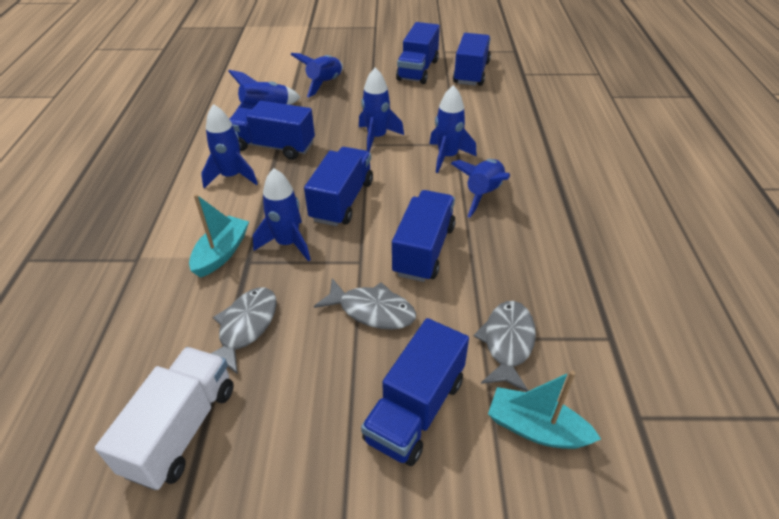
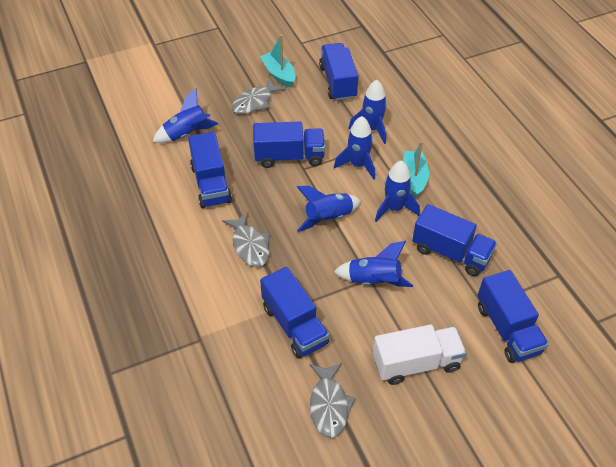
blue rocket: [201,104,258,188] [228,70,301,112] [253,168,311,261] [291,53,343,97] [359,67,404,152] [429,85,477,173] [451,159,510,218] = 7 -> [153,88,219,143] [297,186,361,232] [334,116,375,180] [334,241,413,287] [348,80,387,144] [375,160,420,222] = 6

